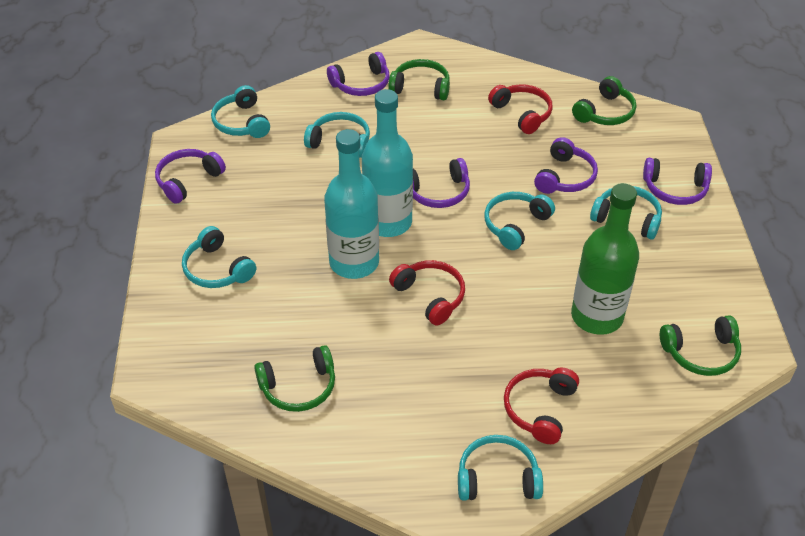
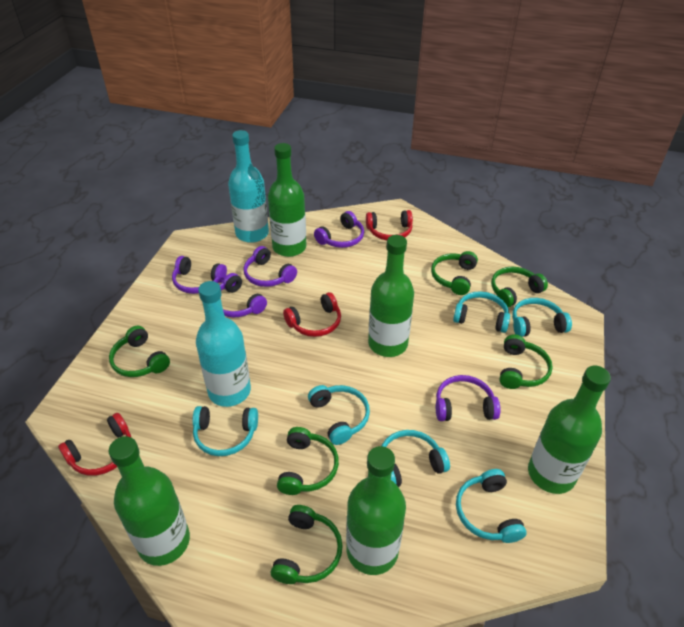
green bottle: [571,183,639,335] = 1 -> [109,436,190,566] [268,143,306,257] [346,446,406,575] [368,235,414,357] [528,366,611,494] = 5
green headphones: [254,345,335,412] [388,59,450,100] [572,76,636,125] [660,315,741,376] = 4 -> [109,326,170,377] [271,505,343,584] [277,427,339,495] [431,251,478,295] [491,267,548,307] [499,334,553,389] = 6

